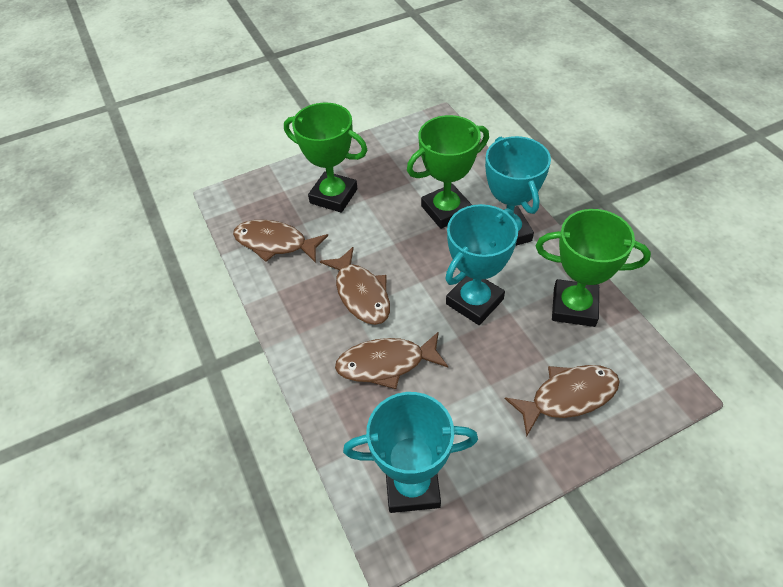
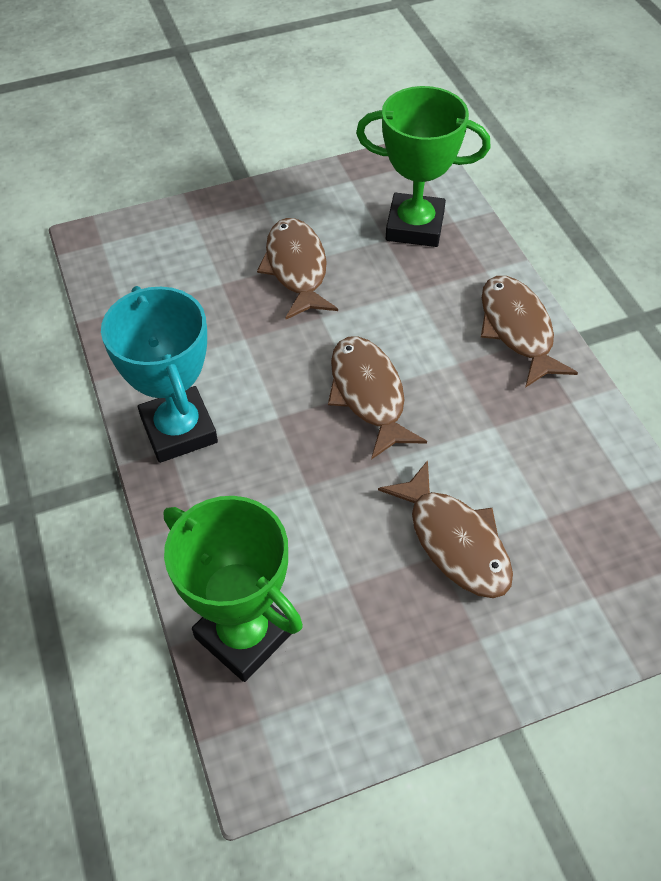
green trophy: [284,103,367,213] [407,115,489,229] [536,209,651,327] = 3 -> [163,496,303,682] [356,86,491,247] = 2
turquoise trophy: [343,392,478,513] [445,204,518,325] [485,136,551,246] = 3 -> [101,286,218,463] = 1

